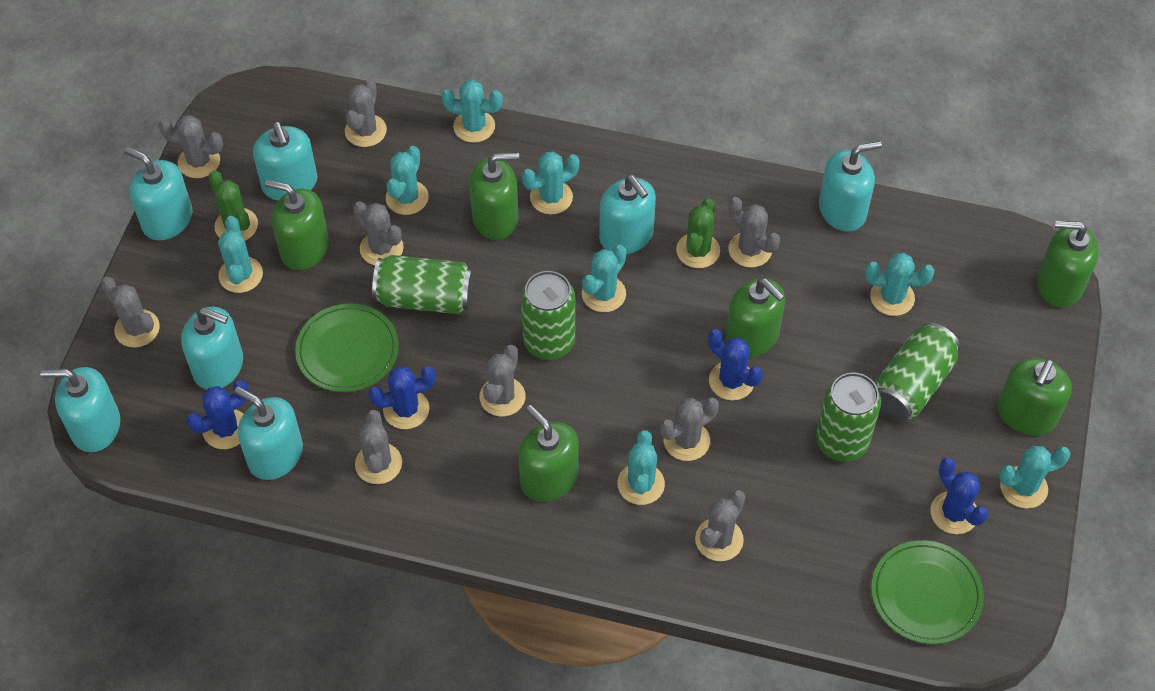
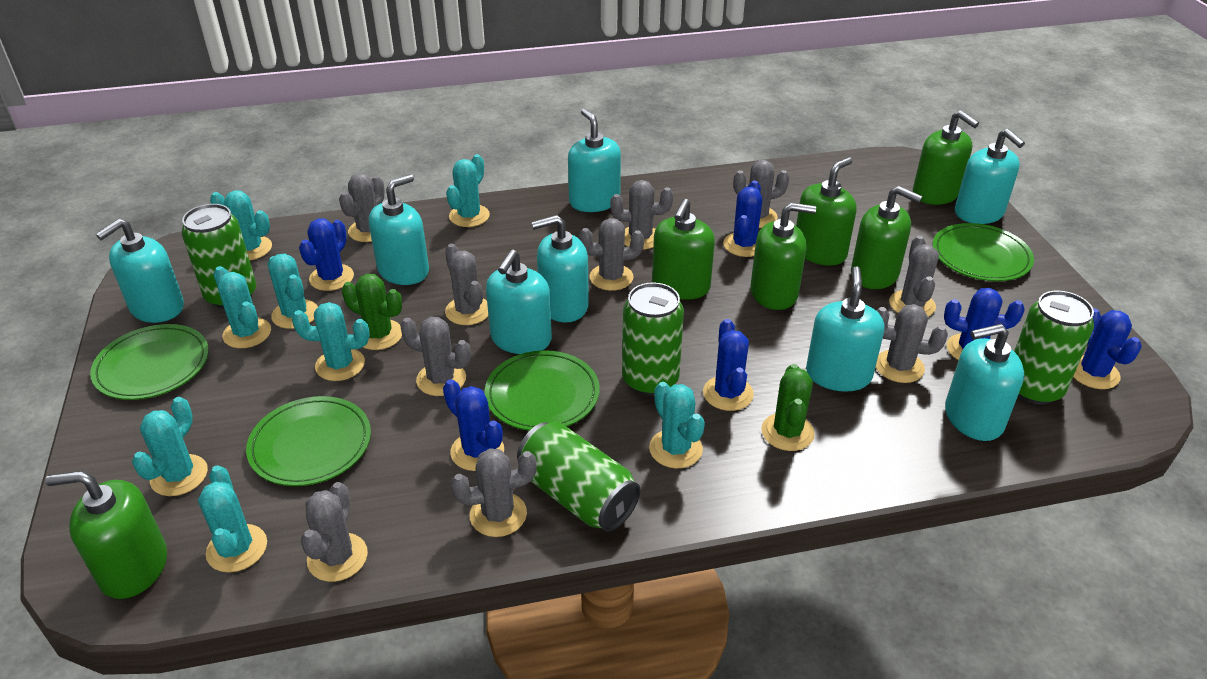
blue cactus: [186,380,249,449] [369,366,436,429] [708,329,763,400] [930,458,988,534] = 4 -> [299,219,354,291] [443,379,504,471] [703,319,754,411] [723,181,762,257] [944,288,1025,360] [1073,308,1142,389] = 6
green plate: [295,304,399,392] [871,540,984,644] = 2 -> [90,324,209,400] [246,396,371,486] [485,350,600,431] [933,223,1034,281] = 4
grey cactus: [101,277,160,348] [158,115,223,178] [345,79,387,147] [353,201,404,265] [355,410,402,484] [480,345,526,417] [660,398,719,461] [695,490,746,561] [728,197,780,268] = 9 -> [301,482,368,582] [339,173,385,242] [400,317,471,396] [445,244,488,325] [451,448,537,537] [579,218,644,291] [610,180,673,250] [733,160,790,228] [876,304,948,383] [889,236,939,317] = 10
turquoise soap dispenser: [40,367,120,452] [124,147,192,241] [181,307,243,390] [234,387,303,480] [253,122,317,201] [599,175,656,254] [819,141,882,232] = 7 -> [96,219,184,323] [369,174,429,285] [486,250,552,354] [531,215,589,323] [568,109,621,212] [806,266,885,392] [945,324,1024,441] [955,129,1025,224] = 8

